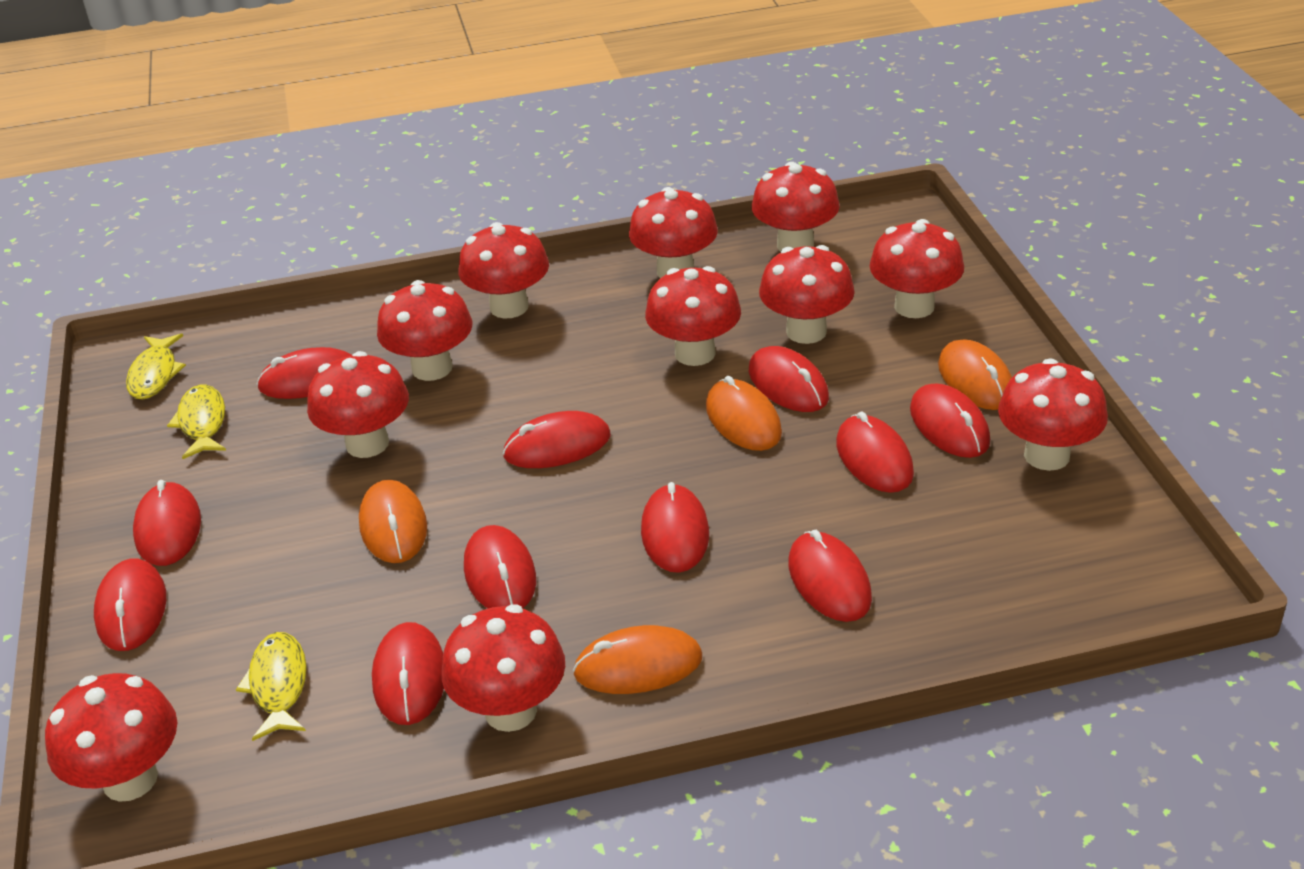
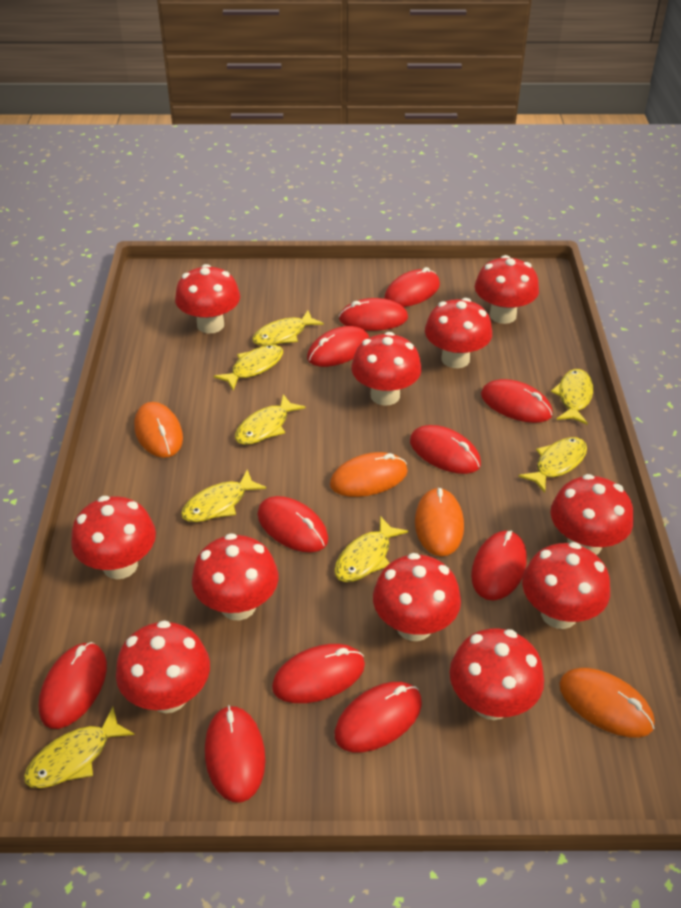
yellow fish: [126,334,186,400] [167,384,226,459] [236,632,307,741] = 3 -> [24,707,134,788] [181,470,266,522] [214,345,283,390] [235,394,305,445] [252,310,324,346] [335,516,408,582] [518,437,587,493] [551,369,593,424] = 8

